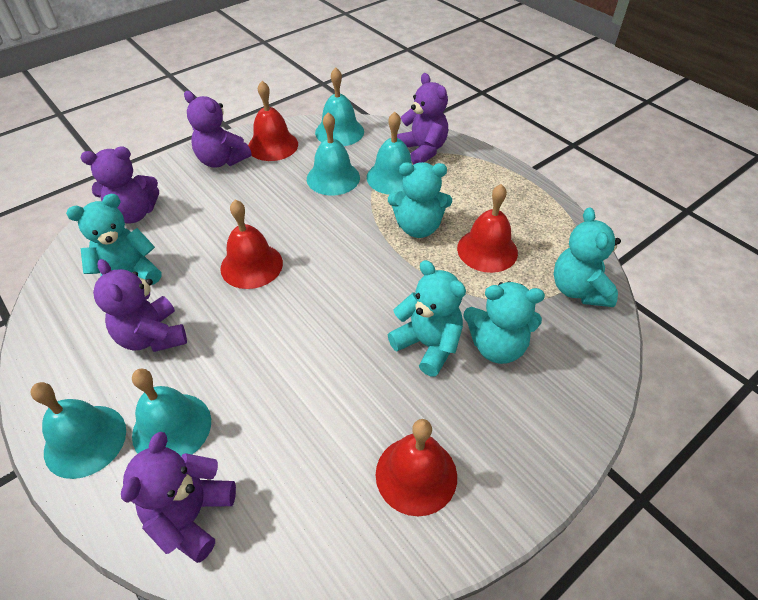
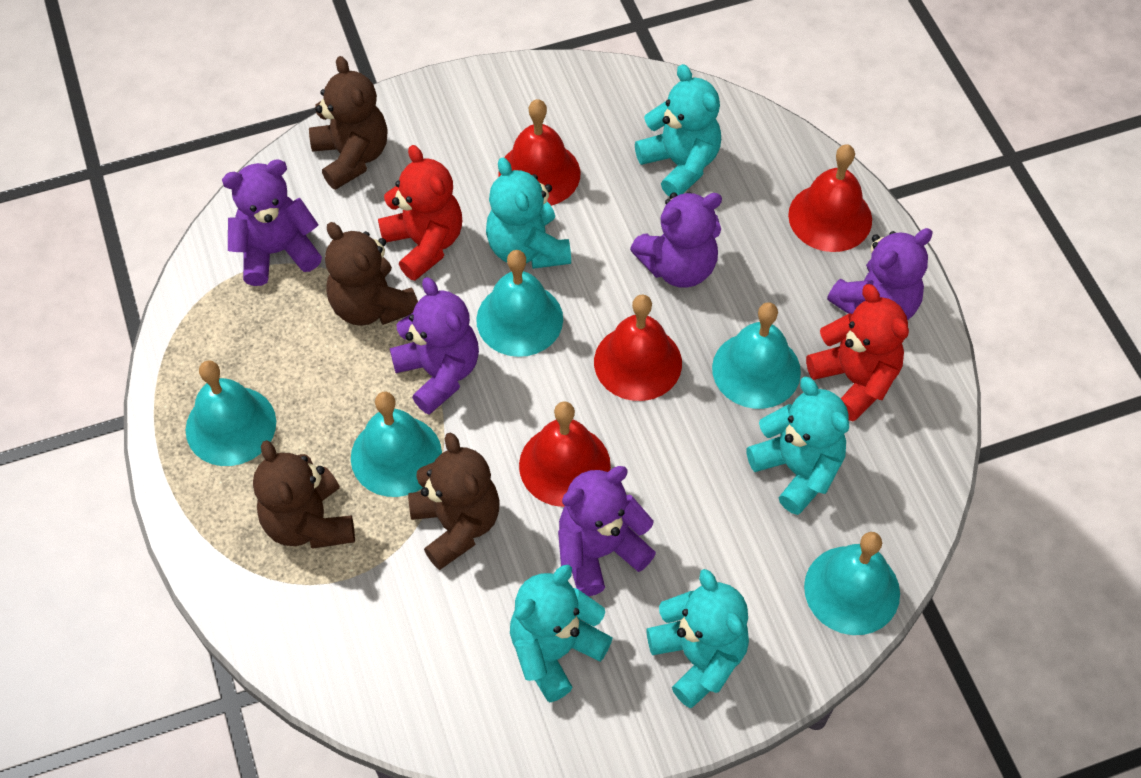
brown teddy bear: none = 0 -> [253,440,355,549] [309,56,388,190] [325,222,418,326] [408,433,500,570] = 4
red teddy bear: none = 0 -> [378,145,462,281] [806,284,909,422] = 2

